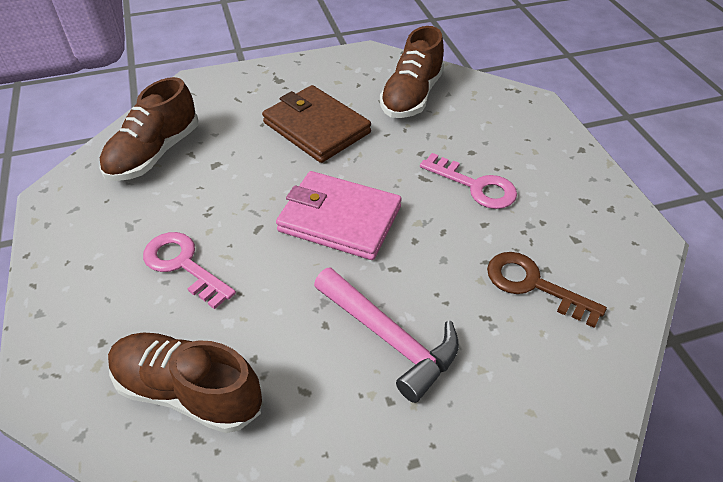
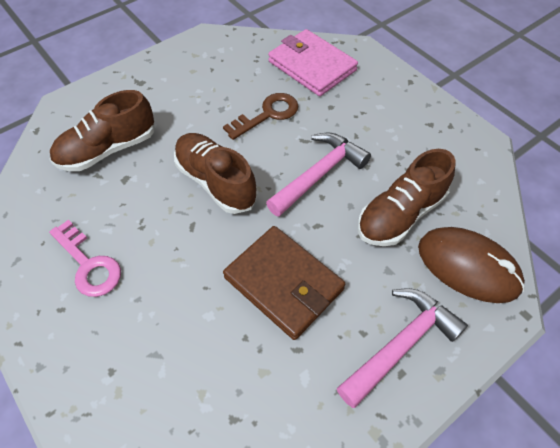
brown mouse: none = 0 -> [418,227,525,303] = 1
pink hammer: [314,267,459,403] = 1 -> [266,133,371,217] [337,288,468,408] = 2
pink key: [143,232,236,309] [420,153,517,209] = 2 -> [49,220,121,297] = 1

